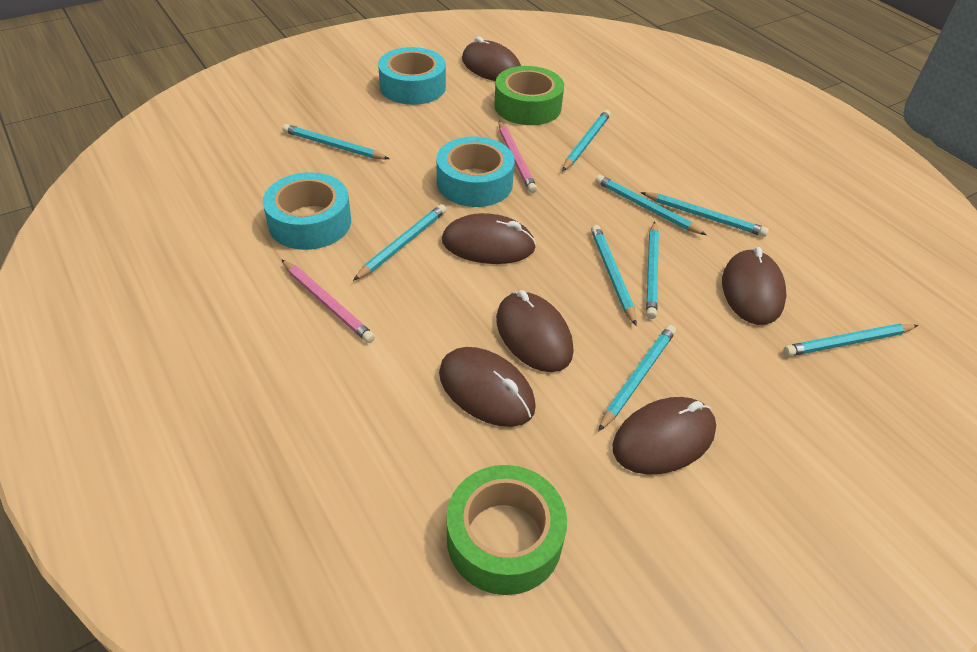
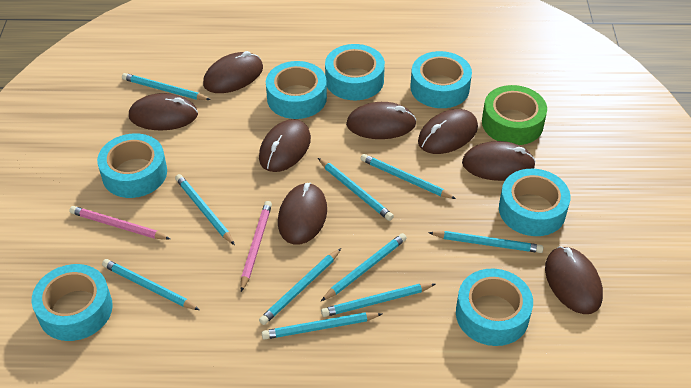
brown mouse: [439,347,536,427] [442,213,536,264] [462,37,521,81] [496,290,574,372] [612,397,716,475] [722,247,787,325] = 6 -> [129,93,198,130] [203,51,263,93] [259,119,311,172] [278,183,327,245] [346,102,417,139] [418,109,478,154] [462,141,536,181] [545,246,603,314] = 8
green tape: [447,465,567,595] [494,66,564,125] = 2 -> [482,85,547,145] = 1
turquoise pencil: [283,124,390,159] [353,204,446,281] [562,110,611,171] [591,225,637,326] [595,175,706,235] [598,325,676,431] [641,192,769,237] [646,221,659,319] [784,324,918,356] = 9 -> [102,259,199,310] [122,73,211,100] [175,174,235,245] [259,248,341,325] [262,312,382,340] [318,158,394,221] [321,233,407,301] [321,283,435,317] [361,154,456,199] [428,231,543,253] = 10
turquoise tape: [263,172,351,250] [378,47,446,105] [436,136,515,207] = 3 -> [32,264,113,341] [97,133,167,198] [266,61,327,119] [325,44,385,100] [410,51,472,108] [456,269,533,346] [499,169,570,236] = 7

